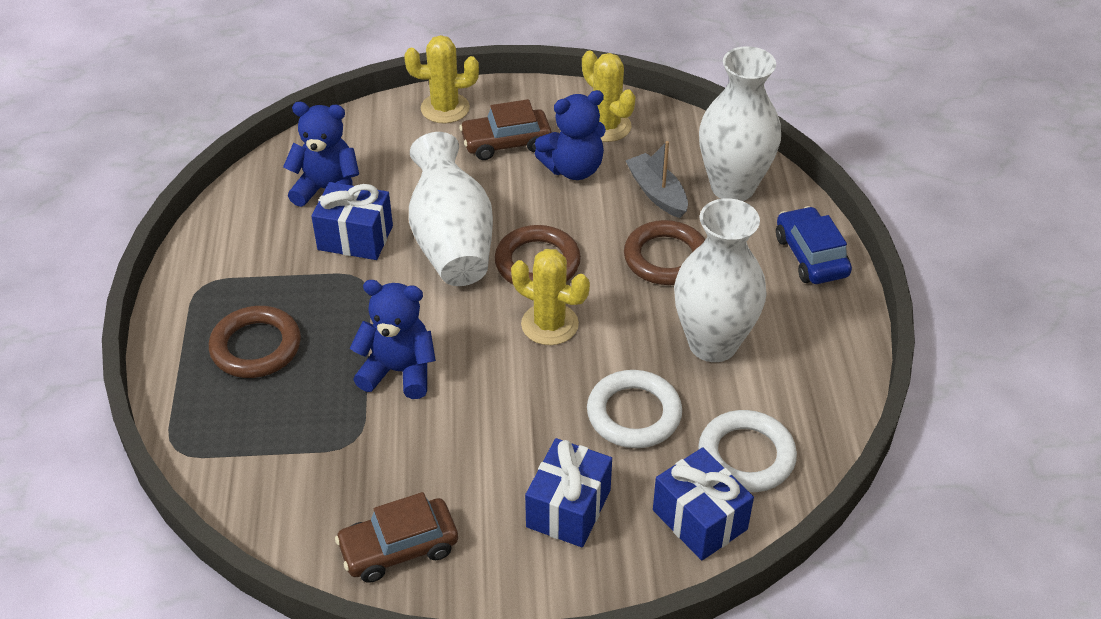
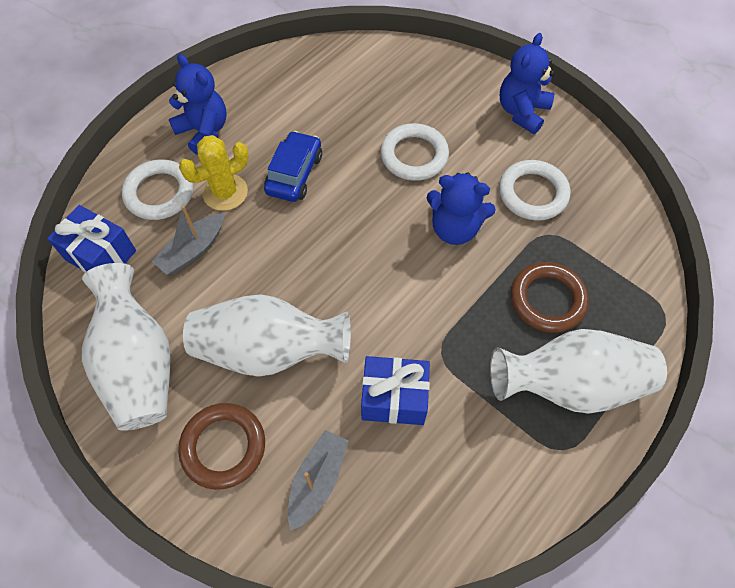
blue gift: [311,182,393,260] [525,438,612,547] [653,447,754,561] = 3 -> [47,205,136,273] [361,356,430,425] = 2
brown car: [335,492,458,583] [459,99,552,160] = 2 -> none = 0
brown ring: [209,306,301,378] [495,225,581,284] [624,220,705,285] = 3 -> [178,403,265,490] [511,262,589,333] = 2
grey boat: [626,141,688,218] = 1 -> [152,205,224,275] [288,430,349,531] = 2
white ring: [587,370,682,448] [698,410,797,492] = 2 -> [122,159,194,220] [380,123,449,181] [499,160,570,221] = 3
yellow cactus: [404,35,479,123] [511,249,590,345] [582,51,635,142] = 3 -> [179,135,249,211] = 1

